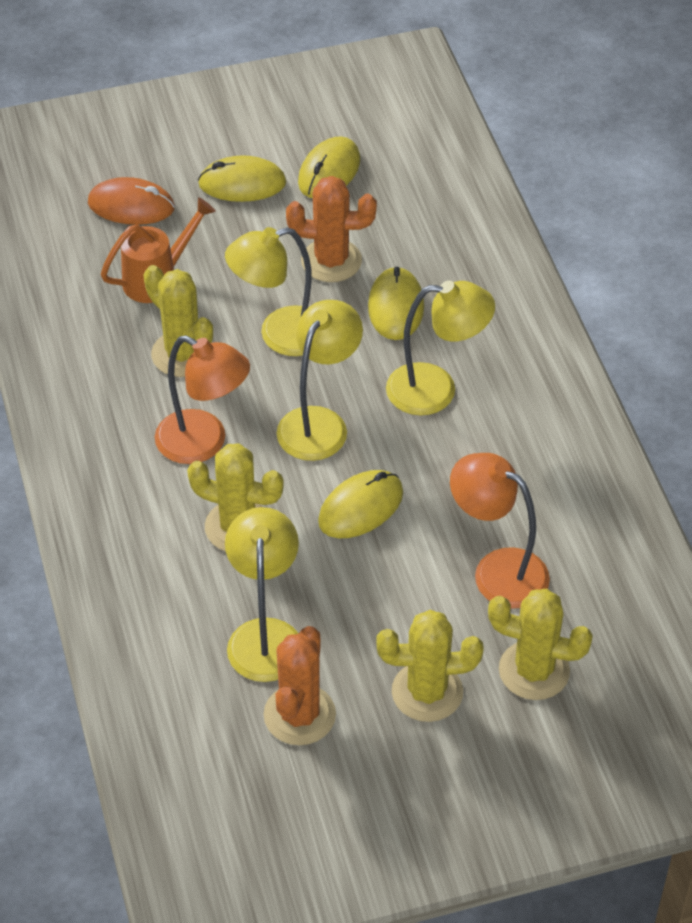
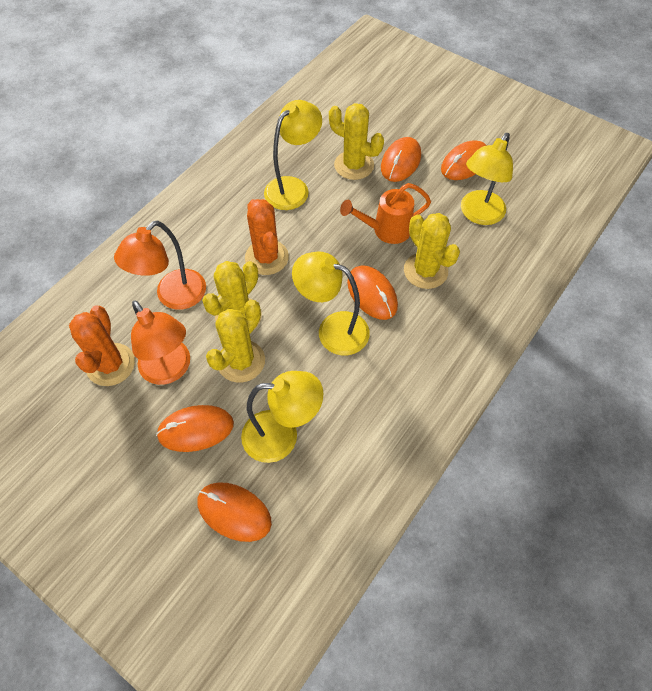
orange mouse: [88,177,175,225] = 1 -> [156,405,234,452] [197,482,272,542] [347,265,398,320] [381,137,421,182] [441,140,487,180] = 5
yellow mouse: [198,155,286,202] [298,136,360,198] [318,470,403,538] [368,267,424,340] = 4 -> none = 0

